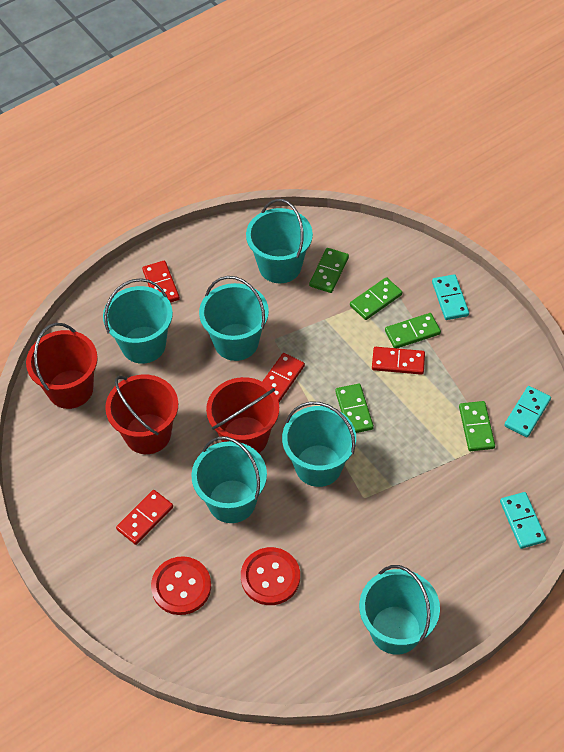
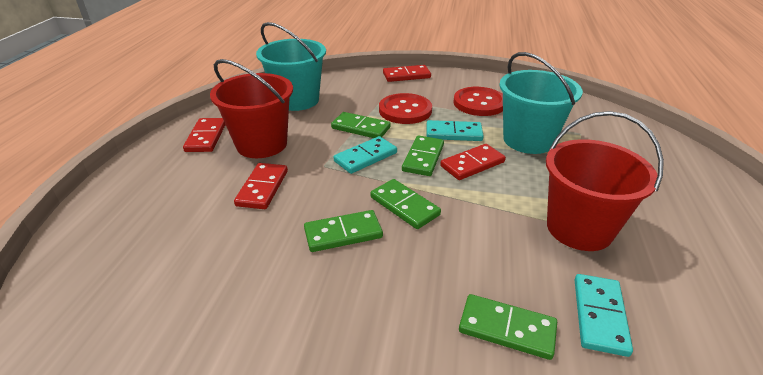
red bucket: [26,323,98,409] [105,375,178,454] [206,377,279,453] = 3 -> [210,59,293,158] [546,111,664,251] = 2
turquoise bucket: [103,278,173,364] [191,436,267,523] [199,276,269,361] [246,199,313,283] [282,401,356,487] [359,565,440,655] = 6 -> [256,22,326,111] [499,52,583,154] = 2

